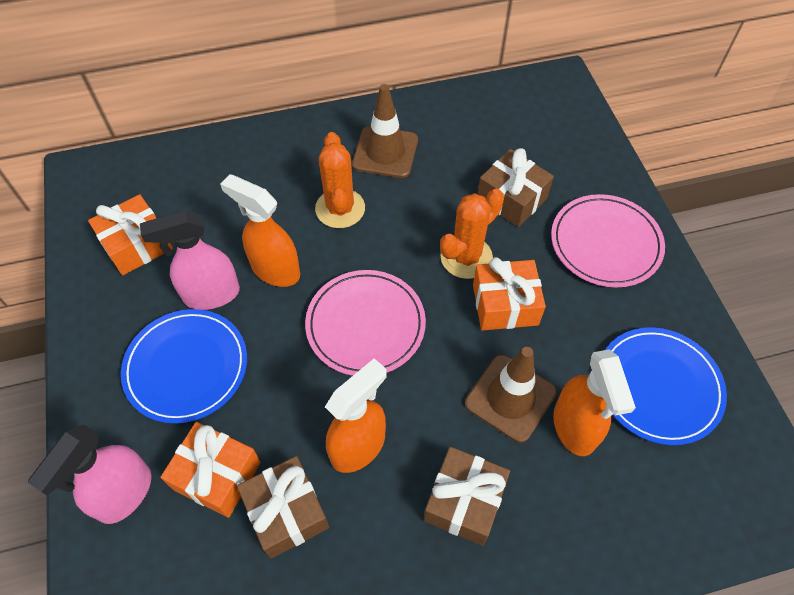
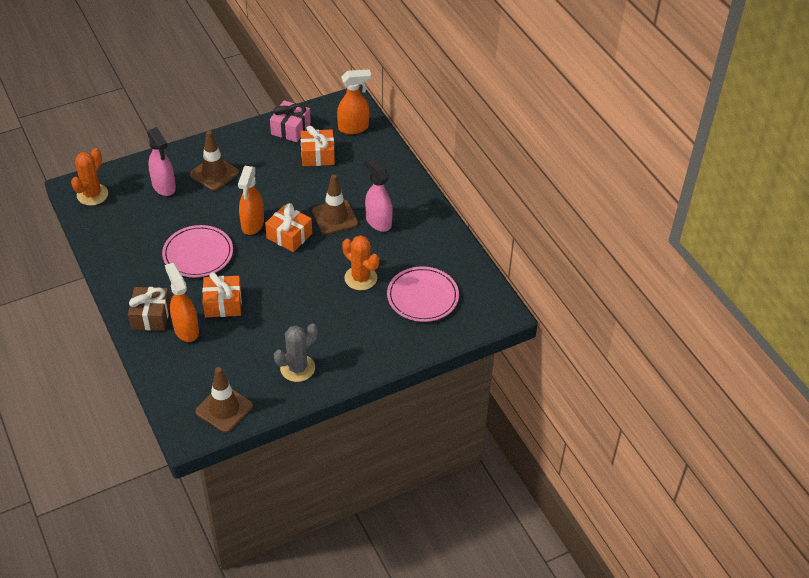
blue plate: [121,309,247,424] [605,327,727,445] = 2 -> none = 0
brown gift: [237,456,329,559] [424,447,510,546] [478,148,554,227] = 3 -> [128,287,170,331] = 1
brown traffic cone: [352,84,418,178] [465,347,557,443] = 2 -> [190,131,239,191] [195,367,253,433] [312,175,358,234] = 3
grey cactus: none = 0 -> [274,323,318,382] = 1
pink gift: none = 0 -> [270,100,311,142] = 1

